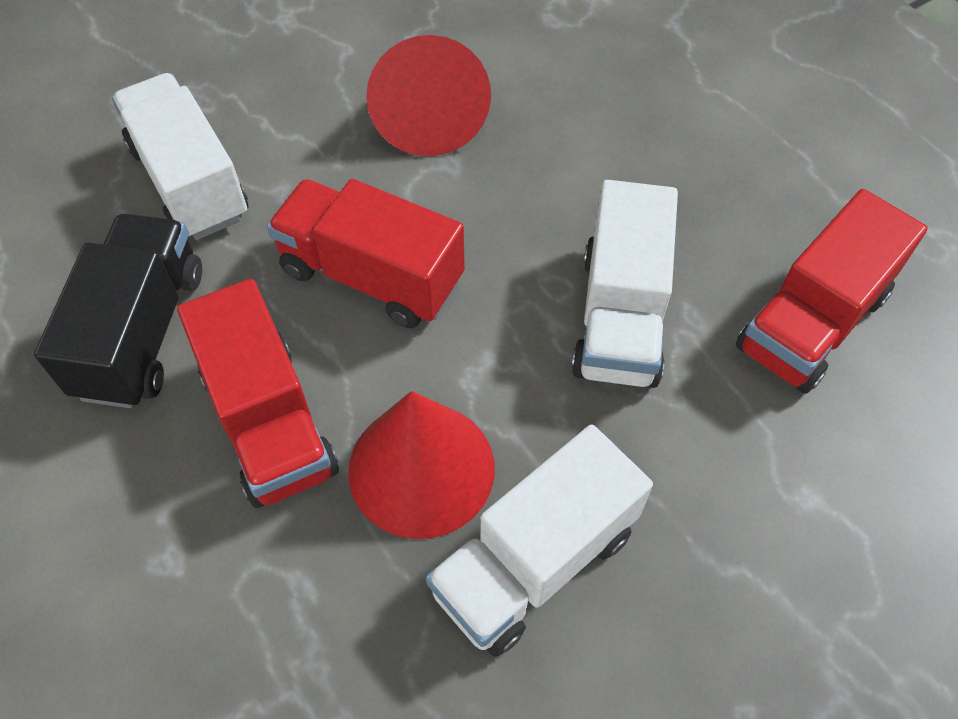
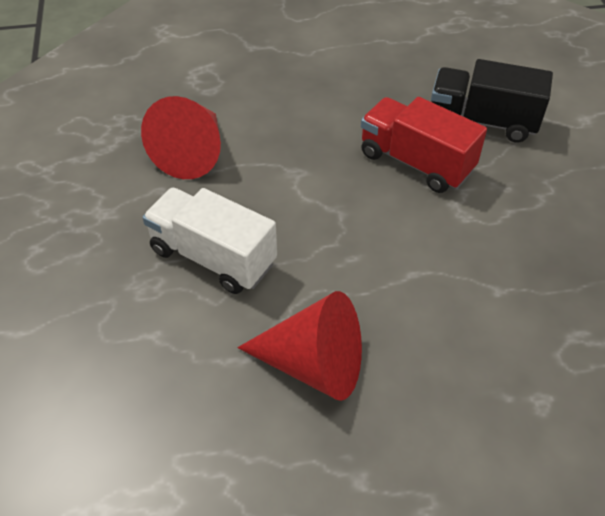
red truck: [177,279,339,508] [267,179,465,328] [736,189,928,394] = 3 -> [361,97,487,193] = 1
white truck: [112,73,248,240] [426,424,653,657] [571,180,678,388] = 3 -> [142,188,277,294] = 1

